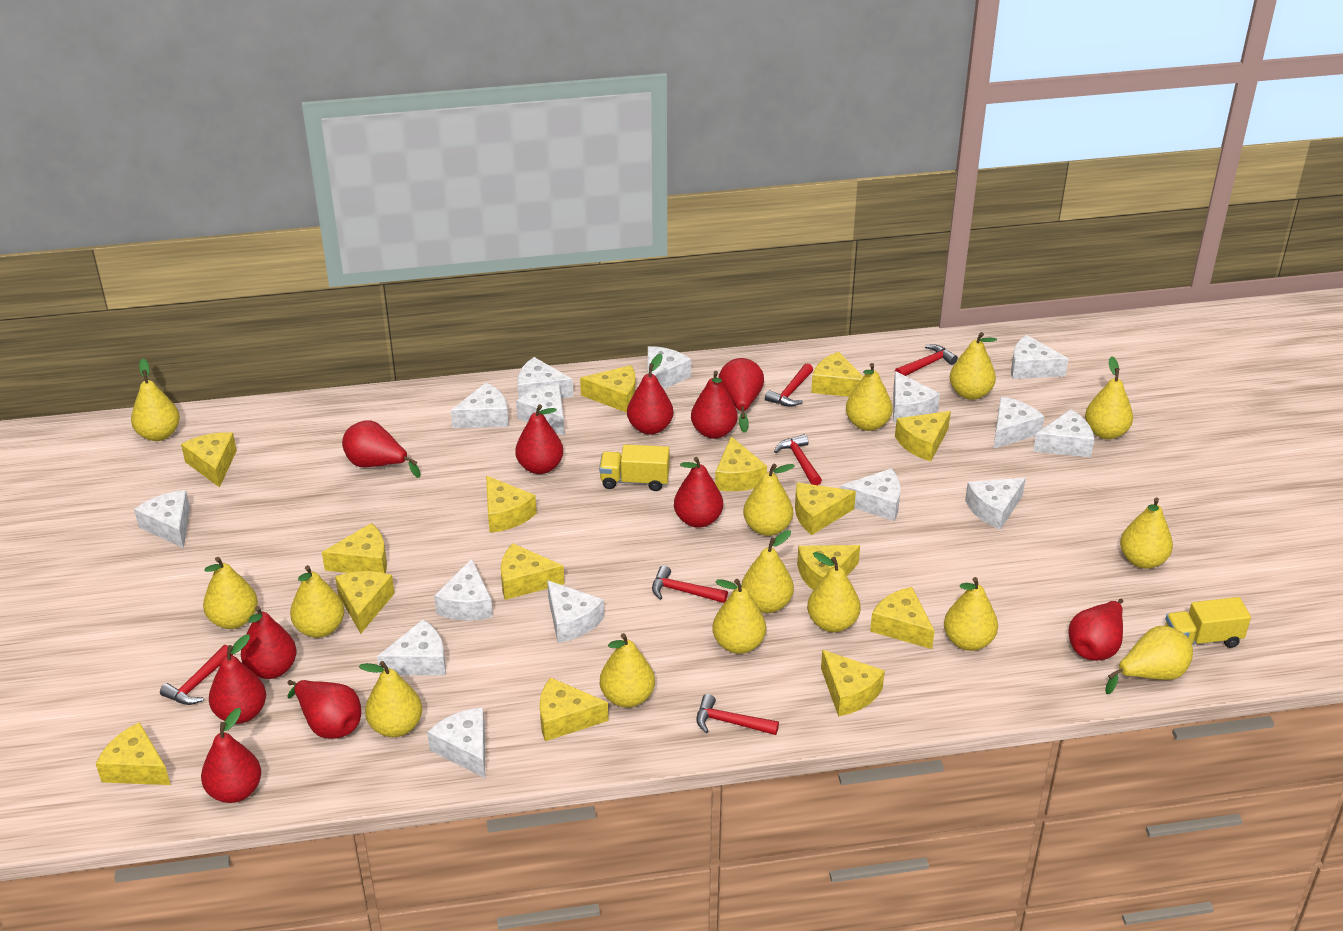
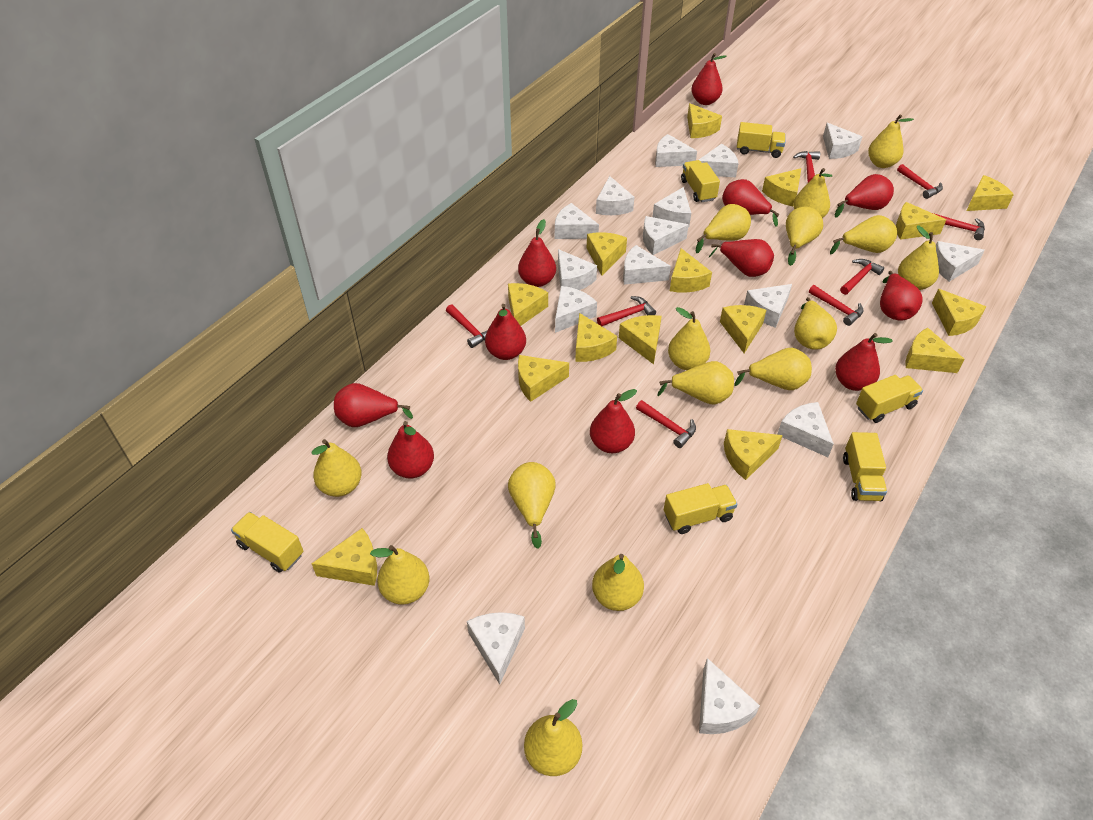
red hammer: [160,645,233,705] [652,565,728,603] [696,694,779,735] [765,363,813,407] [774,434,822,485] [895,344,958,376] = 6 -> [446,305,490,348] [597,296,656,326] [636,400,696,448] [793,151,820,183] [809,285,864,326] [840,259,884,295] [897,164,943,199] [933,213,985,240] = 8
yellow truck: [599,444,669,491] [1165,597,1251,648] = 2 -> [231,512,303,573] [664,483,738,534] [681,160,720,202] [737,122,786,158] [843,432,887,501] [856,375,923,423] = 6

